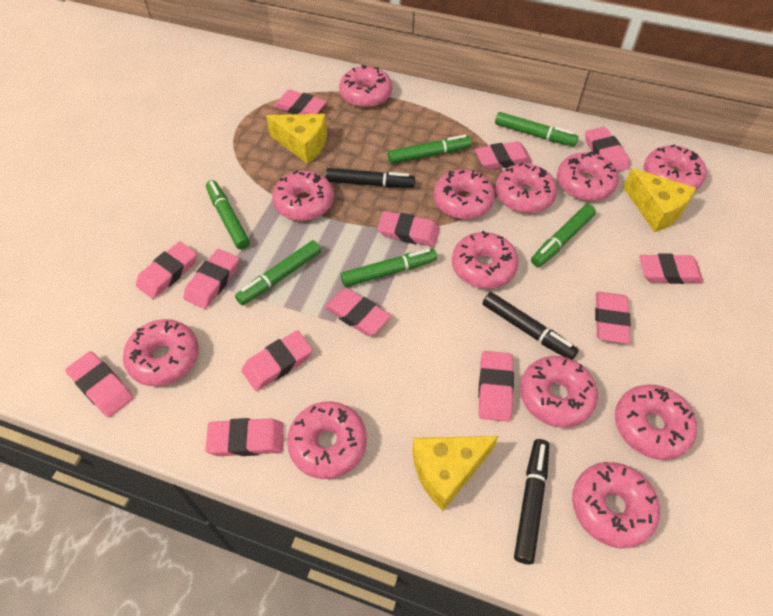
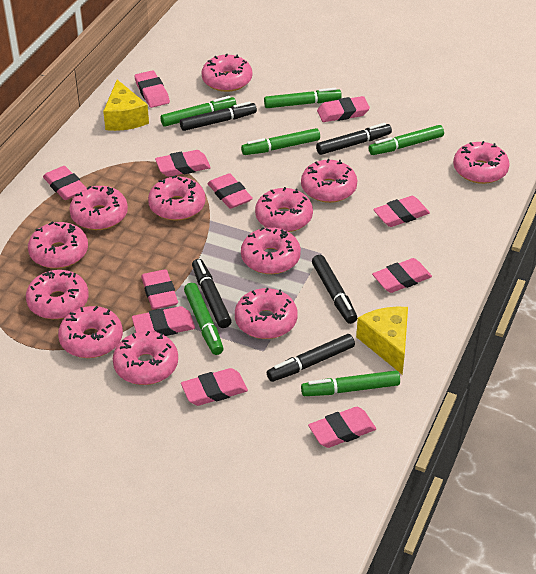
black marker: [326,168,415,188] [483,292,579,360] [514,439,549,564] = 3 -> [180,102,257,131] [192,259,232,328] [267,334,355,382] [312,255,357,324] [316,123,392,155] = 5
pink eraser: [65,351,134,418] [136,241,197,299] [183,249,239,309] [205,418,284,456] [242,330,313,391] [274,90,327,114] [324,288,391,336] [377,211,440,247] [475,141,532,170] [478,351,514,422] [585,127,630,172] [595,292,631,344] [639,253,703,284] = 13 -> [43,166,86,200] [132,306,195,336] [134,70,170,108] [141,269,178,309] [155,150,211,177] [181,368,248,406] [208,173,253,209] [308,407,376,448] [317,96,370,122] [372,258,432,293] [373,196,430,227] = 11
yellow cheese: [266,114,327,164] [412,436,498,511] [623,168,696,232] = 3 -> [103,80,149,131] [356,307,408,374] = 2

